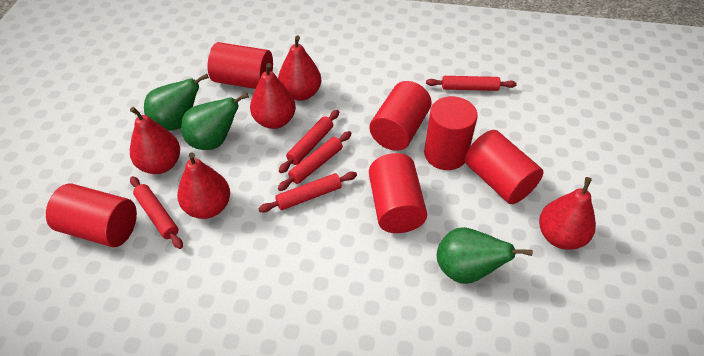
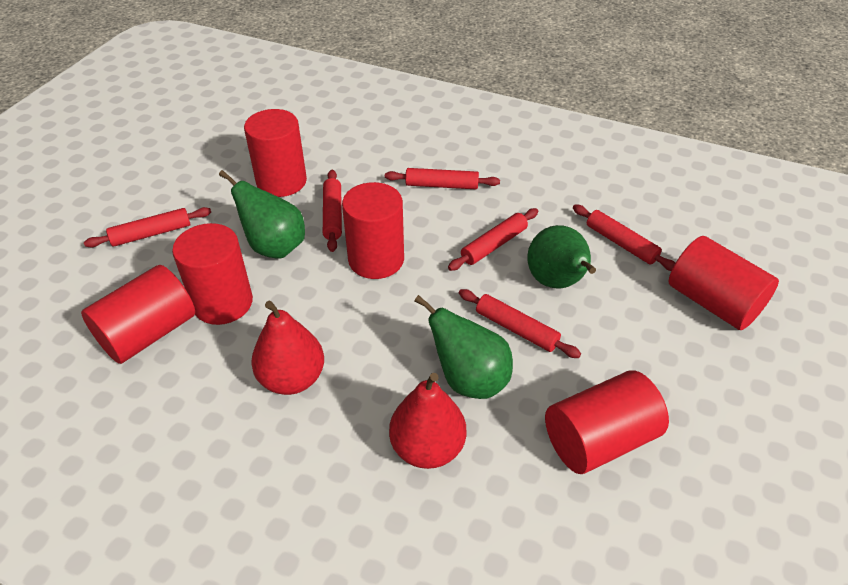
red pear: [130,107,180,174] [177,152,230,219] [250,63,296,129] [278,36,321,101] [539,177,596,250] = 5 -> [251,301,324,395] [389,373,466,469] = 2
red rolling pin: [130,176,183,249] [258,172,357,213] [278,131,351,191] [279,110,339,173] [426,76,517,91] = 5 -> [84,207,211,248] [323,170,342,252] [385,168,500,189] [448,208,538,271] [459,289,581,358] [573,204,675,271] = 6

